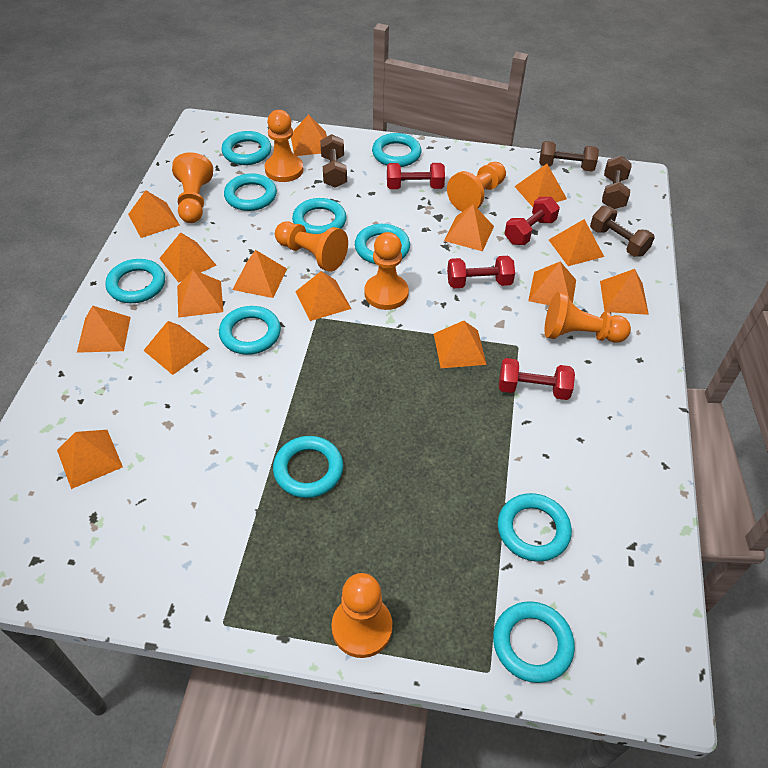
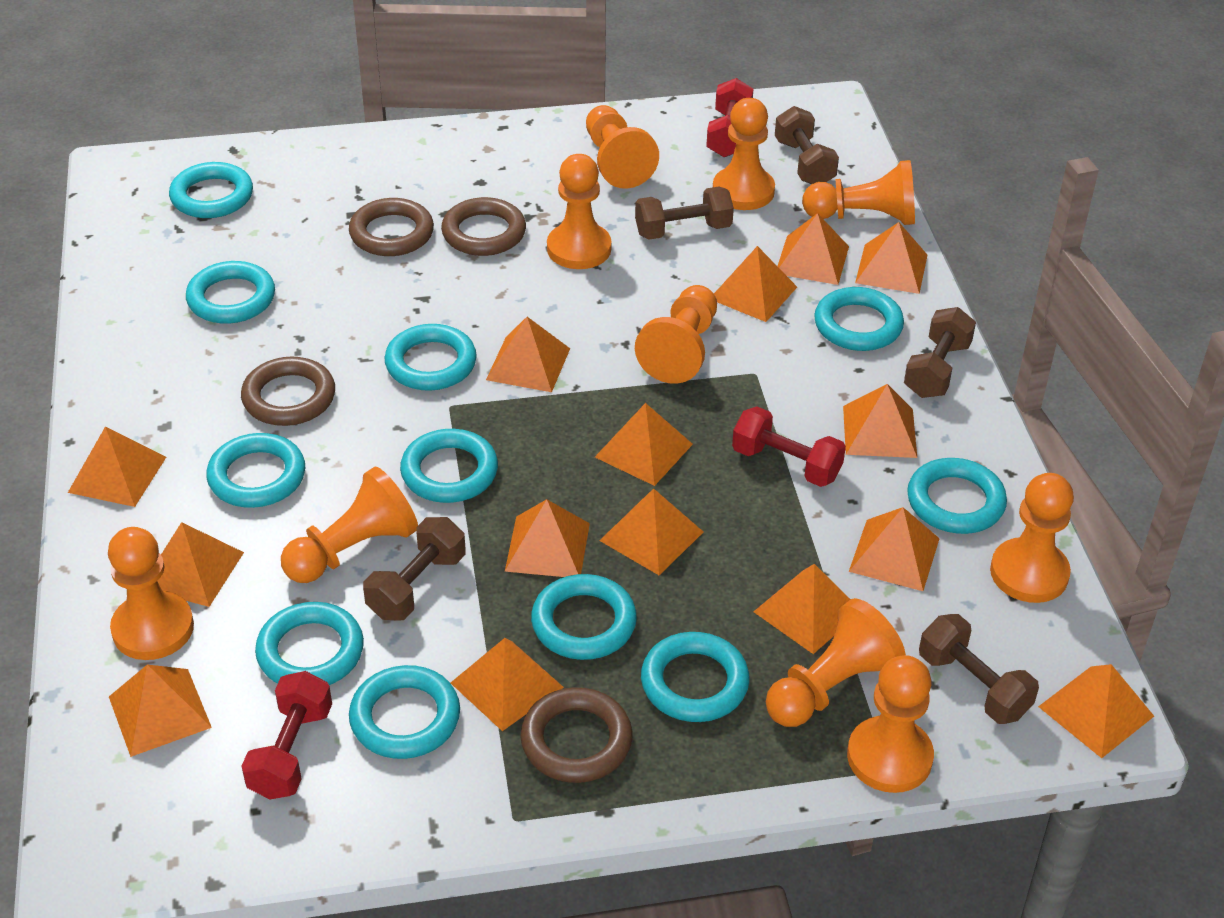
brown dumbbell: [320,134,347,188] [539,141,599,171] [590,206,655,257] [602,156,632,209] = 4 -> [363,517,466,621] [635,187,734,240] [775,106,839,184] [904,307,976,398] [919,614,1039,724] = 5
brown ring: none = 0 -> [241,357,335,426] [349,198,434,256] [441,197,526,256] [520,687,633,783] = 4
orange pawn: [172,152,213,223] [265,110,303,182] [275,222,348,272] [332,573,392,658] [364,232,409,310] [447,162,506,212] [545,292,631,343] = 7 -> [108,527,194,660] [281,467,418,583] [547,154,612,269] [586,105,659,189] [635,285,717,384] [713,98,775,210] [766,598,906,727] [802,160,915,225] [847,655,934,793] [990,473,1074,603] = 10
red dumbbell: [387,163,445,189] [447,256,515,288] [499,358,575,400] [505,197,560,245] = 4 -> [241,671,332,799] [706,78,753,157] [732,407,846,487] = 3
turquoise ring: [105,259,165,303] [219,306,281,355] [221,131,271,165] [224,173,277,211] [273,436,343,498] [292,198,346,234] [355,224,410,264] [372,133,421,167] [493,601,575,683] [498,493,572,562] = 10 -> [169,162,253,218] [186,261,275,324] [206,433,305,508] [255,602,364,685] [349,665,460,759] [385,324,477,391] [400,429,498,503] [531,574,637,660] [641,632,750,722] [814,287,904,351] [907,458,1007,534] = 11

